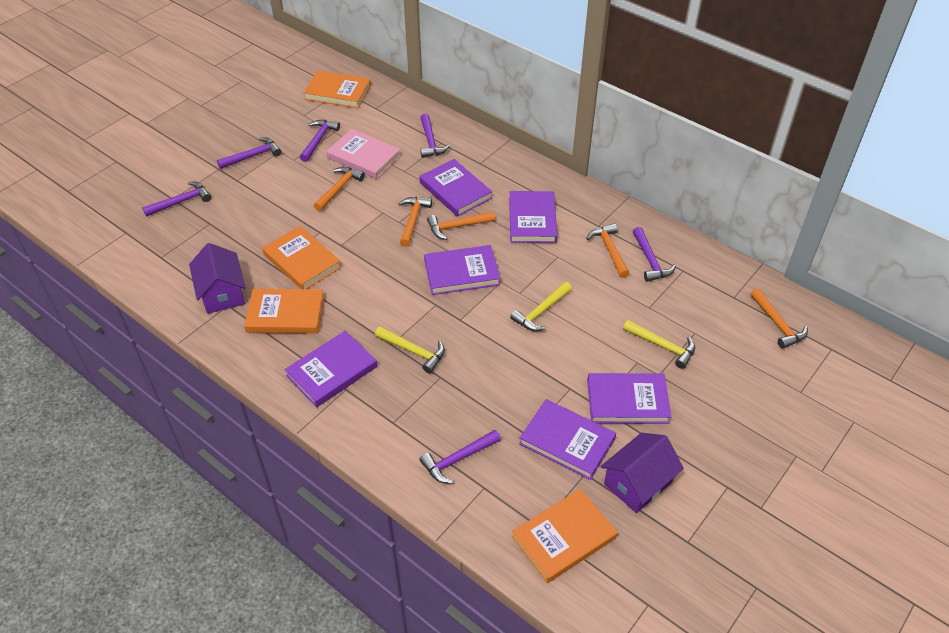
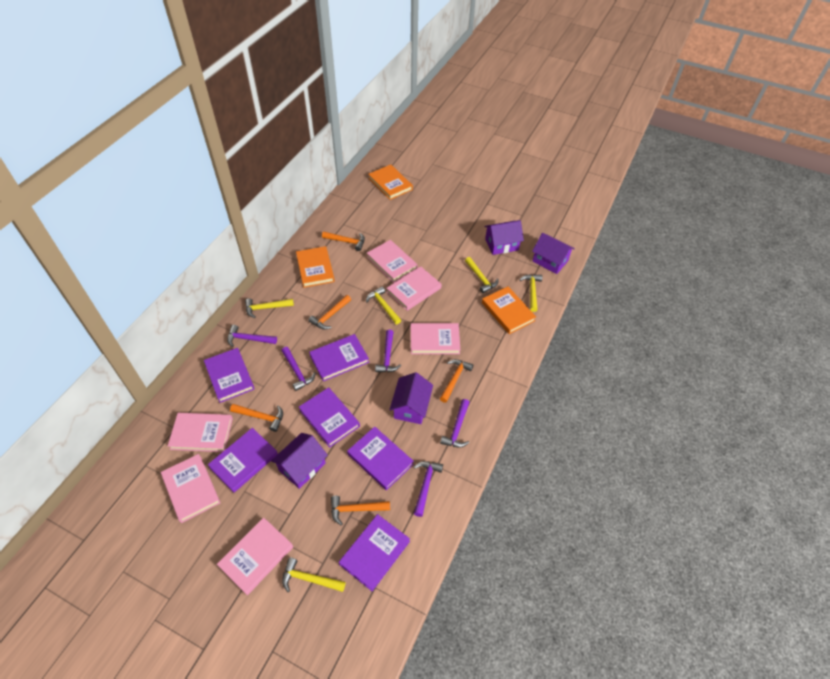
orange book: [244,289,324,334] [262,226,341,289] [304,70,371,108] [512,489,617,583] = 4 -> [296,246,335,288] [369,164,413,200] [482,286,536,334] = 3
pink book: [326,129,401,179] = 1 -> [161,454,220,523] [168,413,233,452] [217,518,293,595] [367,240,418,283] [387,266,442,311] [411,323,460,354] = 6
purple hammer: [142,182,211,217] [217,137,281,169] [300,120,340,162] [419,430,501,484] [420,114,450,158] [633,227,676,282] = 6 -> [227,325,277,347] [281,347,316,391] [375,330,401,372] [414,461,443,517] [440,399,469,448] = 5
purple house: [189,243,246,314] [601,433,684,513] = 2 -> [271,433,328,489] [389,372,433,424] [484,220,524,255] [532,233,575,274] = 4
yellow hammer: [375,326,445,373] [510,282,572,331] [623,320,695,369] = 3 -> [245,298,294,318] [282,557,346,592] [366,287,401,324] [465,257,499,293] [520,274,543,312] = 5

